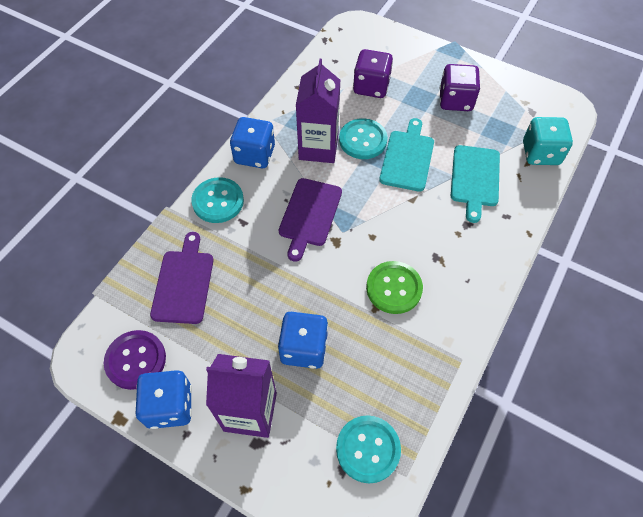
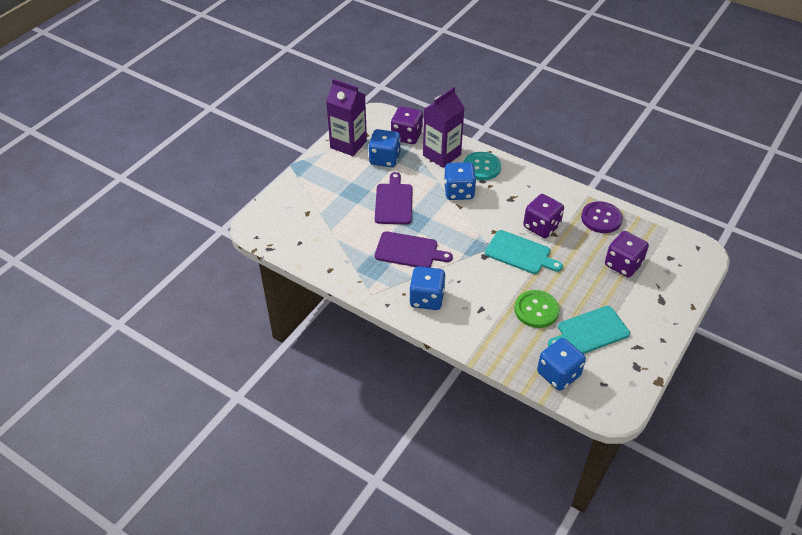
blue dice: [136,370,192,429] [230,117,275,168] [278,312,328,369] = 3 -> [368,129,401,167] [409,266,446,310] [444,162,476,200] [537,338,586,391] = 4
purple dice: [353,49,393,98] [440,64,480,111] = 2 -> [391,106,423,144] [523,194,564,238] [605,231,649,277] = 3
turquoise button: [191,177,244,223] [336,415,401,483] [339,118,388,159] = 3 -> [464,152,501,180] = 1
turquoise dice: [523,117,573,165] = 1 -> none = 0

